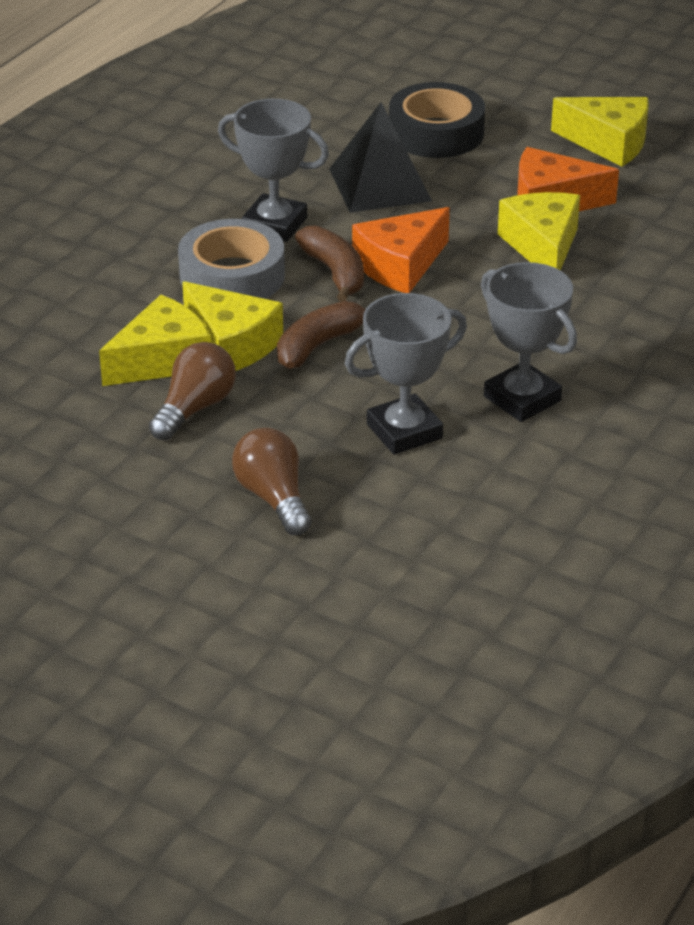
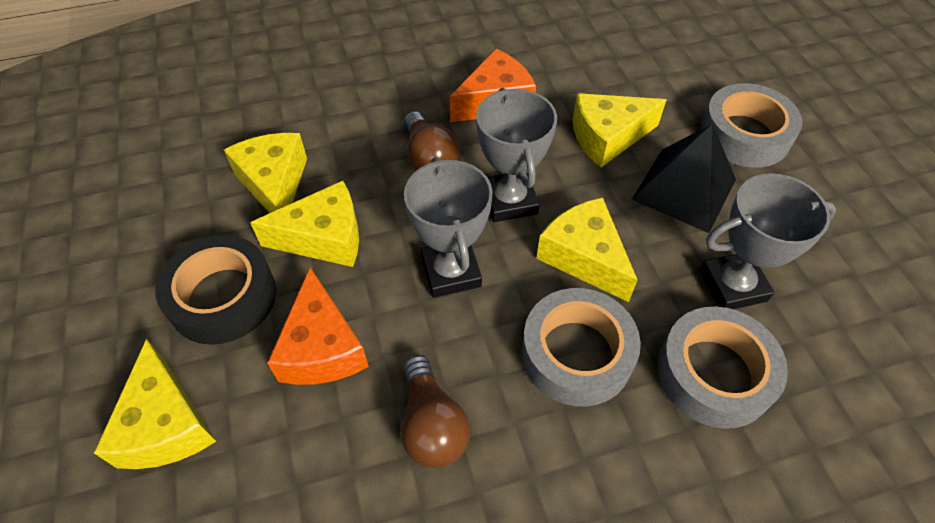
brown banana: [277,301,366,369] [295,225,364,302] = 2 -> none = 0
grey tape: [178,219,285,299] = 1 -> [521,288,641,407] [657,307,788,429] [700,83,803,168] = 3
yellow cheese: [99,295,210,386] [182,281,283,371] [498,192,580,271] [551,97,649,167] = 4 -> [94,339,216,469] [224,133,307,213] [250,181,359,267] [536,197,638,302] [572,93,666,167] = 5

